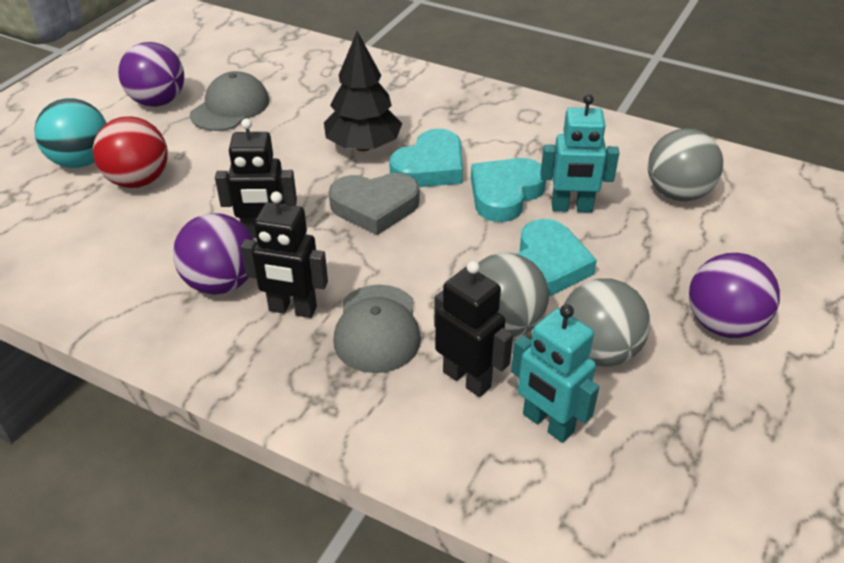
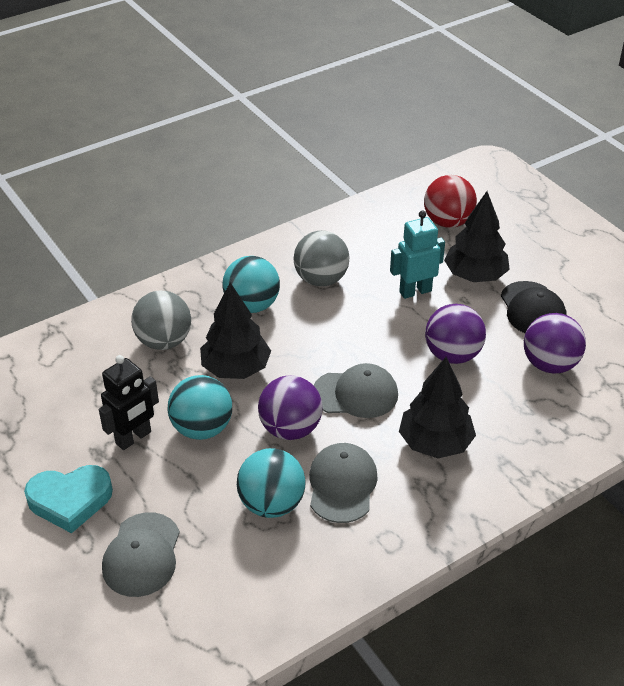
black cap: none = 0 -> [501,281,566,333] = 1
black robot: [215,118,297,238] [241,191,328,318] [434,261,513,397] = 3 -> [99,355,159,450] = 1
black tree: [324,31,402,151] = 1 -> [200,283,271,379] [399,357,476,458] [444,191,510,282] = 3
grey ball: [478,253,549,338] [564,278,650,367] [648,129,723,201] = 3 -> [131,291,191,350] [294,231,349,286] = 2
grey cap: [190,71,269,131] [333,285,421,373] = 2 -> [102,512,180,597] [309,443,378,523] [314,363,398,418] = 3
grey heart: [329,173,420,235] = 1 -> none = 0
turquoise ball: [34,98,106,168] = 1 -> [168,375,232,440] [222,256,280,313] [237,448,306,518] = 3
turquoise heart: [389,129,463,187] [471,158,546,222] [517,219,597,296] = 3 -> [24,465,113,533] = 1
turquoise robot: [511,304,599,443] [540,94,619,213] = 2 -> [390,211,445,299] = 1

